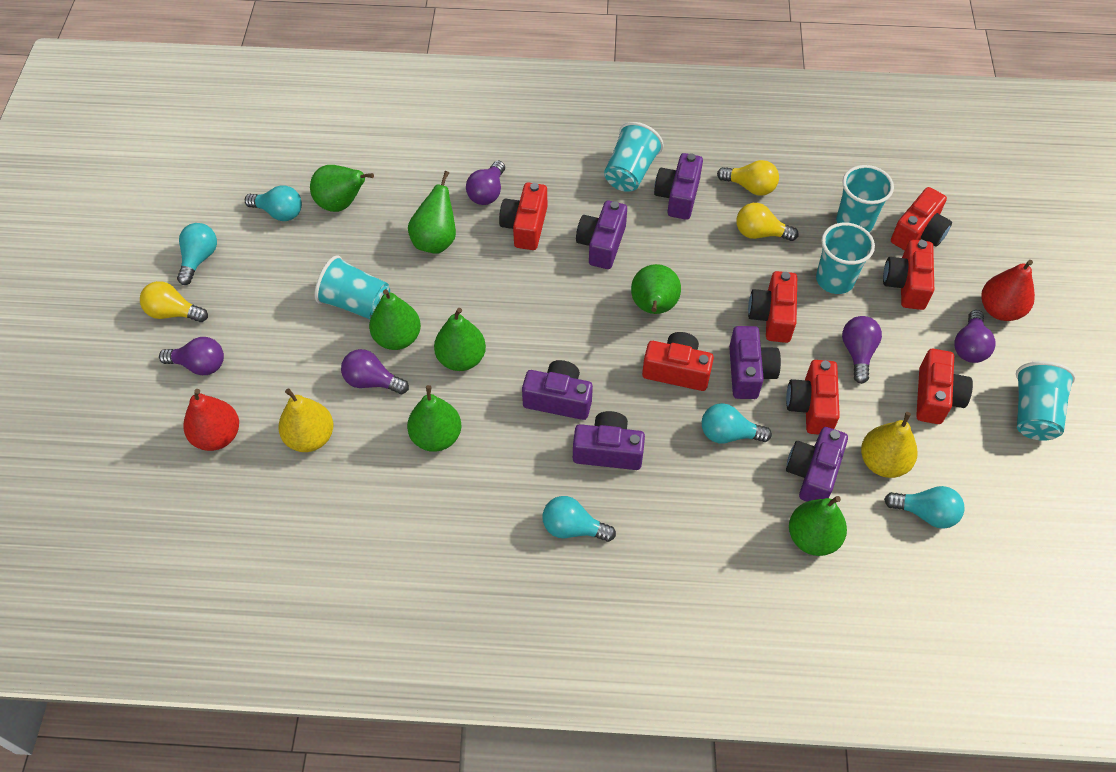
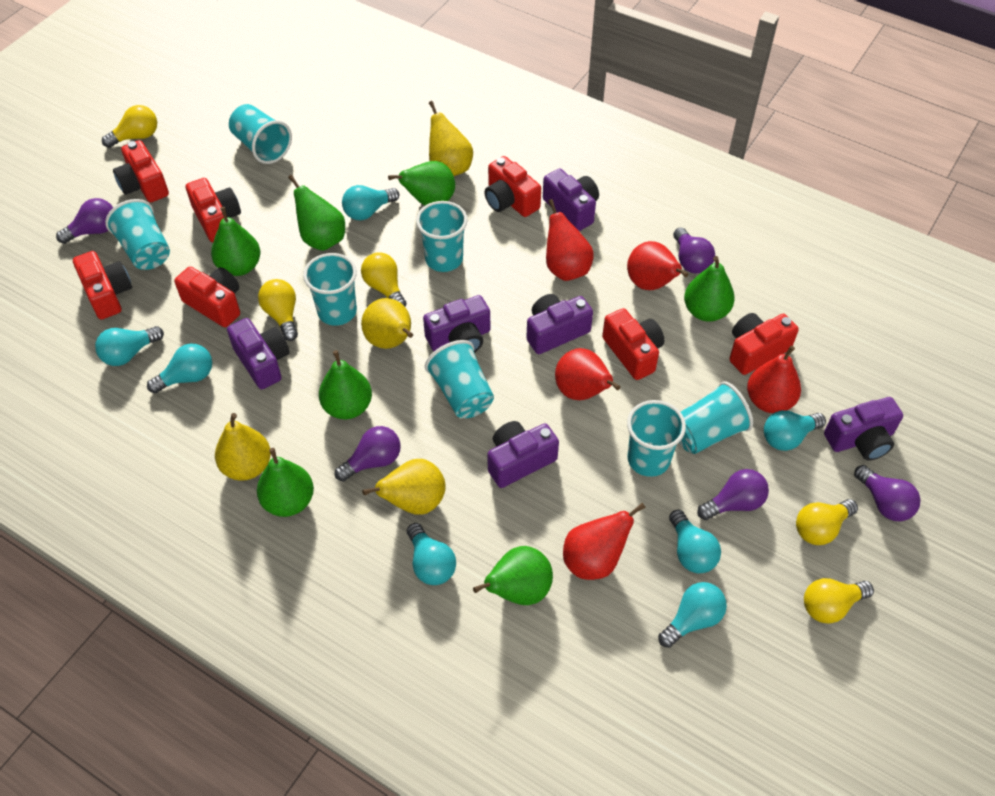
red pear: [183,389,239,451] [981,260,1035,321] = 2 -> [546,199,594,281] [555,348,620,400] [563,503,646,580] [627,241,688,290] [747,346,801,413] = 5
turquoise cup: [315,255,390,319] [604,122,664,192] [816,223,875,294] [836,165,894,232] [1016,361,1076,441] = 5 -> [105,199,170,270] [229,104,292,164] [303,253,357,326] [416,201,468,272] [425,340,494,418] [627,400,686,477] [679,381,753,454] = 7
turquoise light bulb: [177,223,217,285] [245,185,302,221] [542,496,616,542] [702,403,772,444] [884,486,964,529] = 5 -> [95,326,164,366] [147,343,212,393] [342,185,399,221] [407,523,456,585] [658,582,727,648] [669,510,721,573] [764,410,826,451] = 7
yellow light bulb: [140,281,208,322] [717,160,779,196] [737,203,799,241] = 3 -> [102,105,157,148] [258,279,298,341] [361,252,407,307] [796,499,858,545] [804,578,874,624] = 5
yellow pear: [278,388,334,452] [861,412,918,478] = 2 -> [215,413,271,481] [361,298,413,349] [362,459,446,515] [429,101,473,176] = 4

